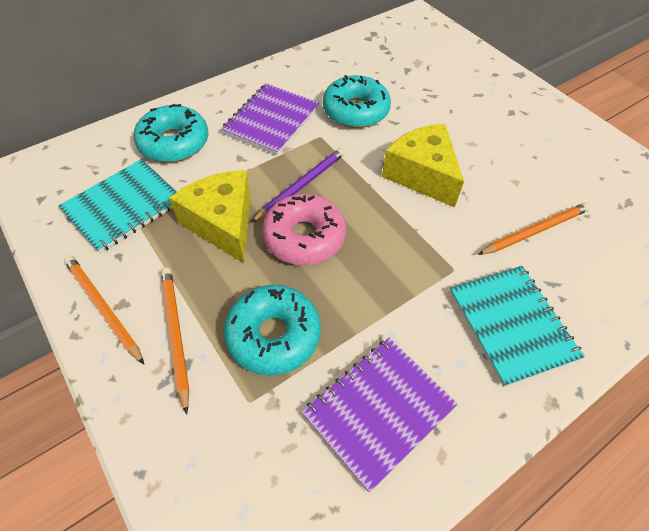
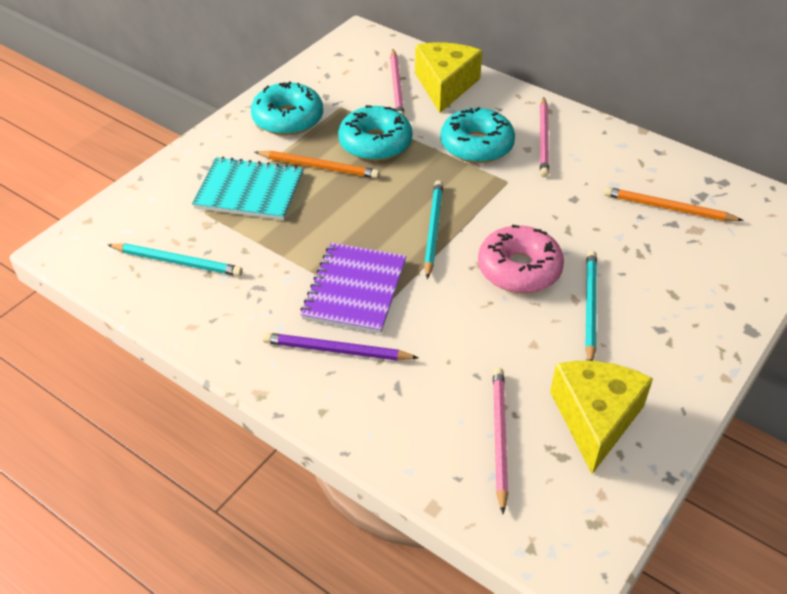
orange pencil: [64,255,144,364] [161,267,190,415] [477,203,590,255] = 3 -> [255,151,380,179] [604,187,744,221] = 2
pink pencil: none = 0 -> [390,49,404,115] [493,367,508,514] [540,97,549,177] = 3
purple notebook: [221,83,319,155] [302,338,458,492] = 2 -> [300,243,406,334] = 1
turquoise notebook: [59,159,177,253] [450,266,584,387] = 2 -> [192,157,303,220] = 1
turquoise pencil: none = 0 -> [107,243,243,276] [424,180,443,279] [585,251,597,361] = 3

